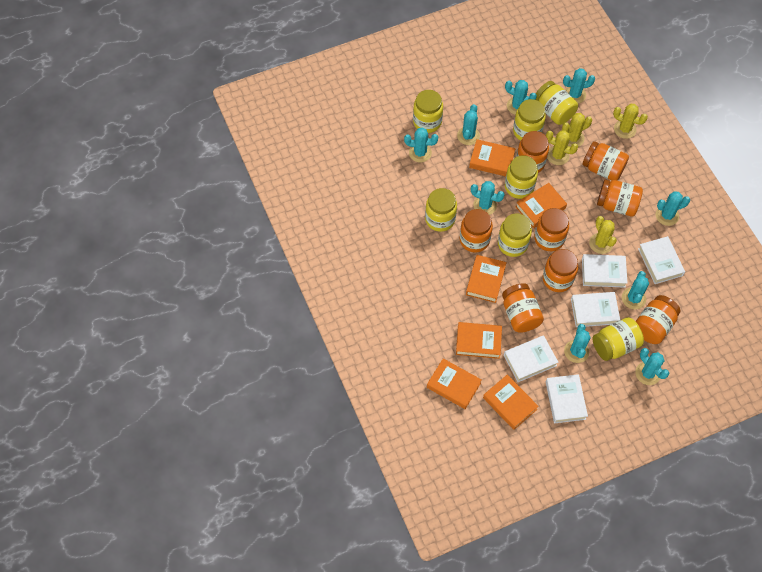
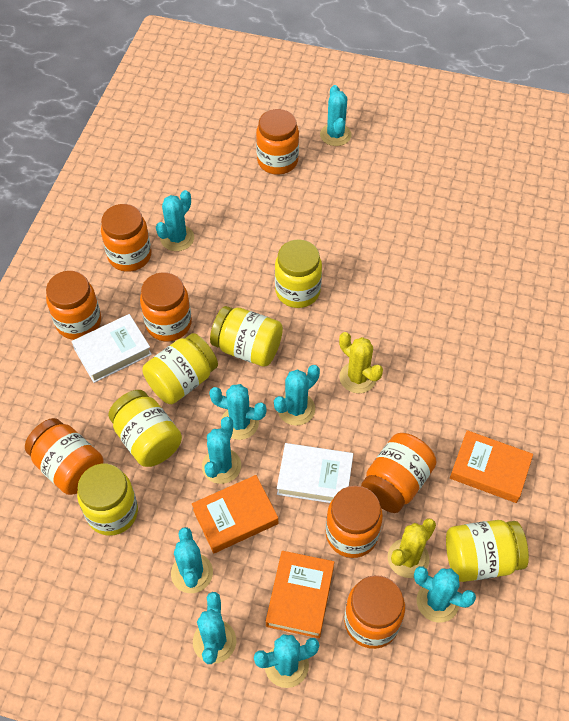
orange book: [427,358,482,409] [456,322,502,359] [466,255,507,303] [469,139,516,176] [483,375,538,430] [516,183,567,228] = 6 -> [192,475,278,553] [266,551,334,638] [450,430,533,503] = 3
white book: [504,335,558,382] [546,374,588,423] [571,292,620,327] [582,254,627,288] [638,236,685,284] = 5 -> [72,314,152,383] [277,443,353,503] = 2
yellow cactus: [546,130,578,165] [562,113,592,147] [589,216,617,254] [613,104,648,139] = 4 -> [339,332,383,393] [388,518,436,578] = 2
yellow jar: [413,90,443,133] [425,188,457,232] [498,213,532,257] [505,155,538,199] [513,99,546,141] [536,81,578,125] [593,317,644,361] = 7 -> [77,464,138,536] [108,390,182,467] [142,333,218,404] [210,306,283,367] [275,240,322,308] [446,520,529,582] = 6

